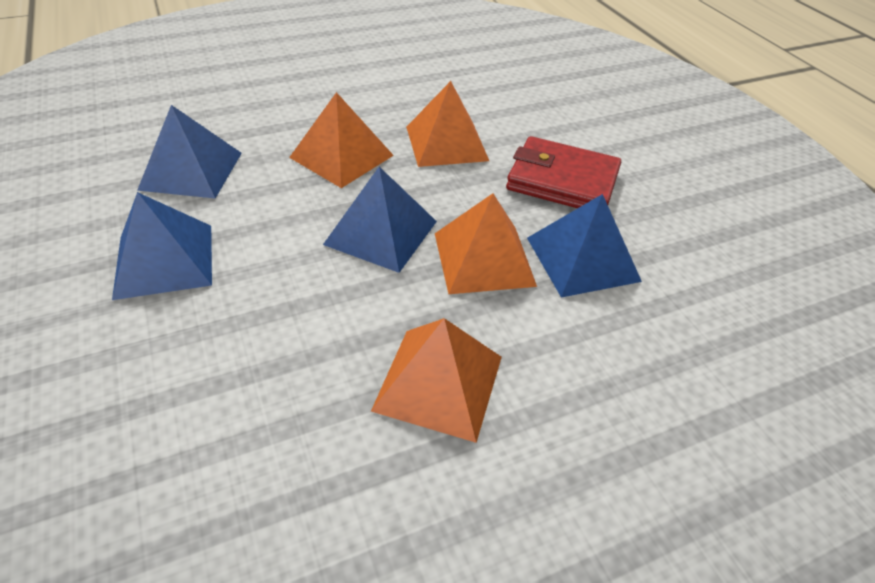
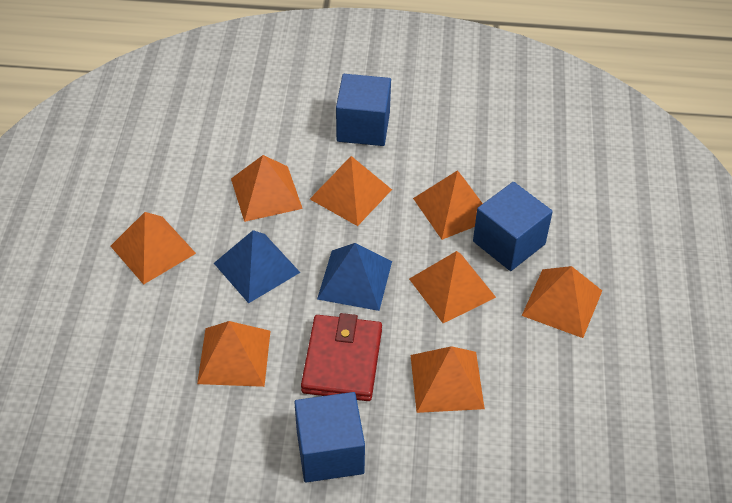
blue cube: none = 0 -> [294,392,365,483] [336,74,391,146] [473,182,553,271] = 3
blue pyramid: [112,192,212,300] [137,105,242,198] [323,167,437,273] [527,194,642,298] = 4 -> [214,230,301,303] [317,243,392,311] = 2
orange pyramid: [289,92,394,188] [371,318,502,443] [406,81,489,167] [435,193,537,294] = 4 -> [111,212,196,285] [197,321,270,387] [231,155,303,222] [310,156,392,226] [409,251,496,323] [410,346,485,413] [413,170,483,240] [522,266,602,338] = 8

